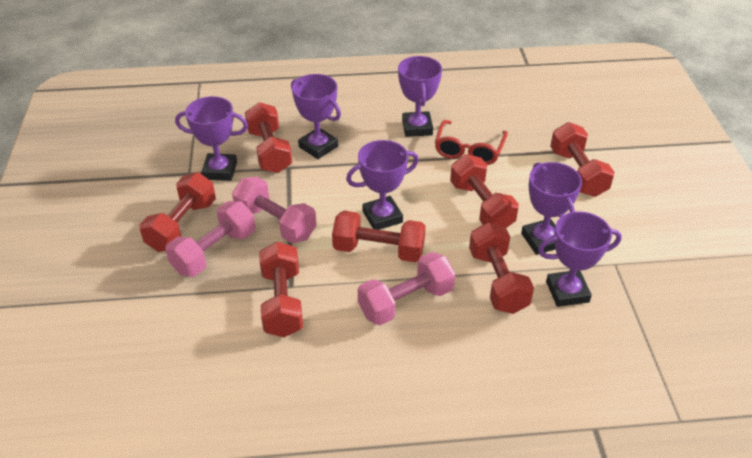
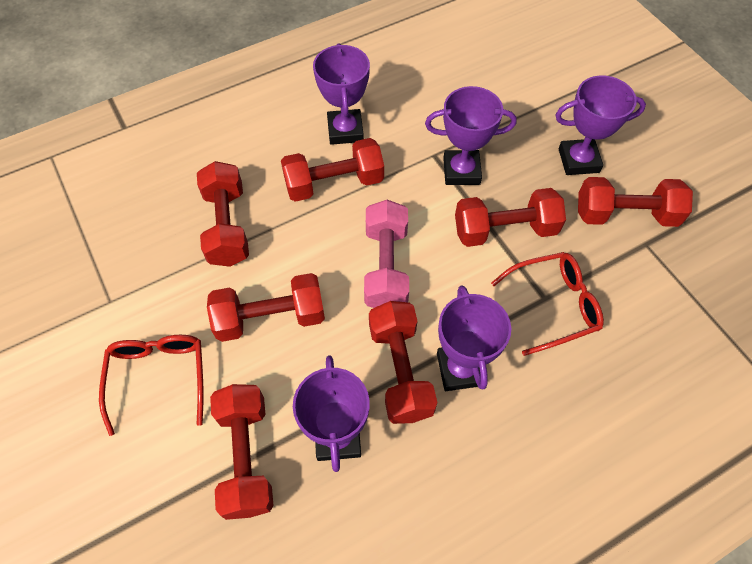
pink dumbbell: [165,201,255,277] [232,177,317,243] [358,252,455,325] = 3 -> [364,200,409,308] = 1
purple trophy: [175,96,248,181] [291,74,341,159] [346,140,419,230] [398,56,442,137] [521,162,582,255] [538,211,622,307] = 6 -> [293,355,370,472] [313,43,370,145] [425,86,517,185] [437,285,511,391] [555,75,646,175] = 5
red glasses: [435,120,508,165] = 1 -> [99,335,204,436] [491,252,604,356] = 2

